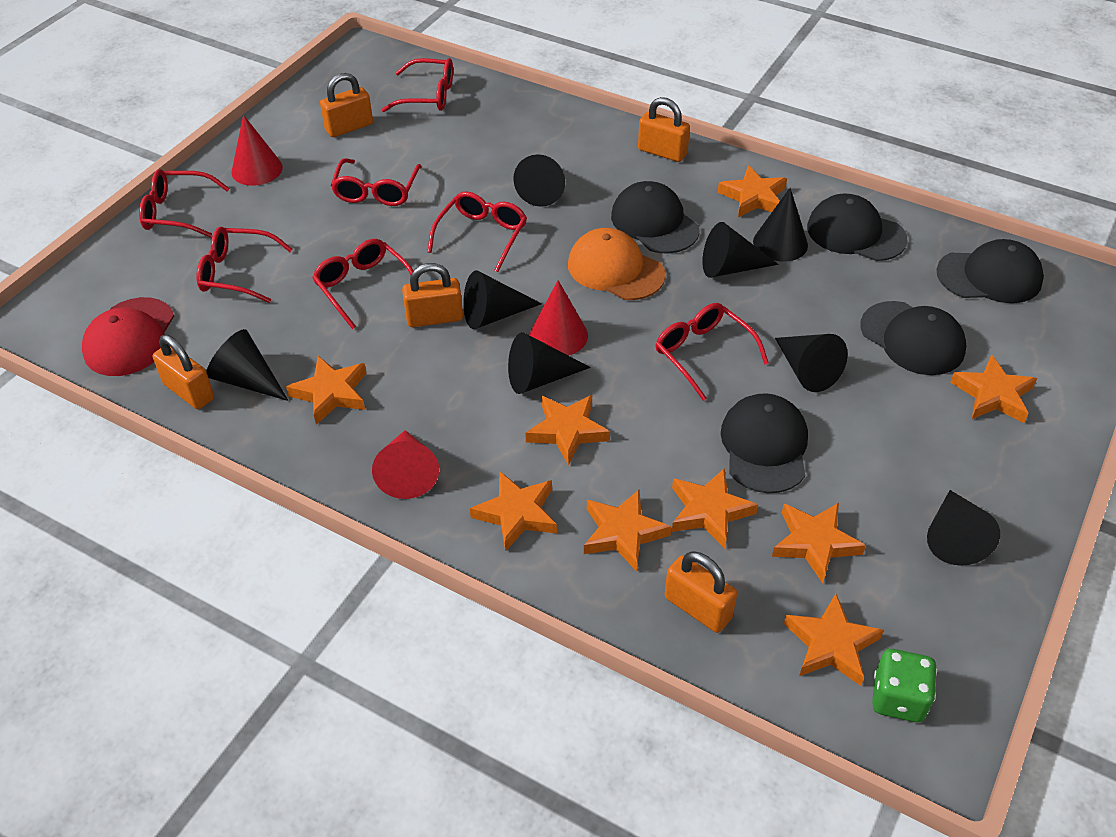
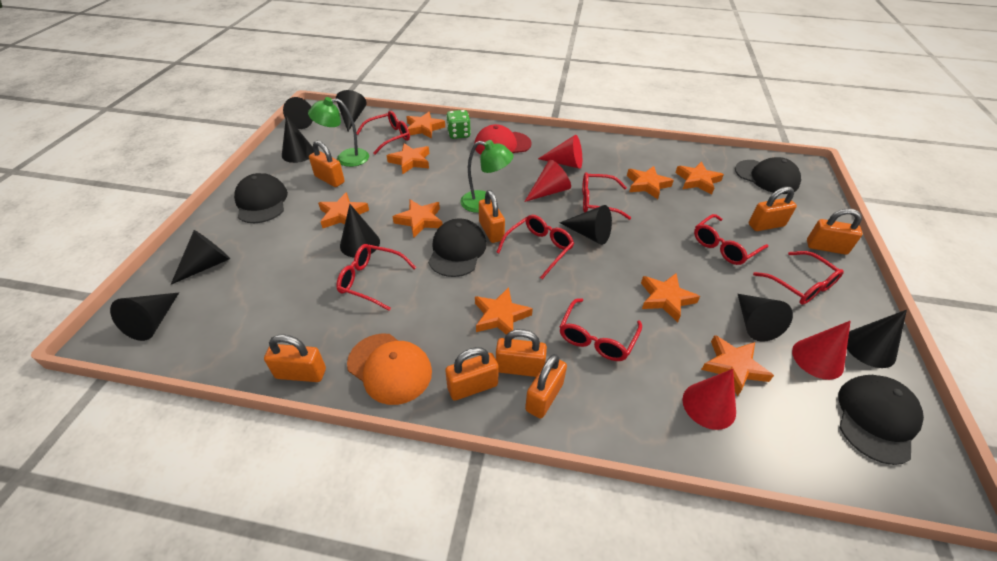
black cap: [611,181,700,254] [721,393,808,493] [807,194,908,261] [860,301,966,375] [936,239,1044,303] = 5 -> [234,173,288,223] [428,218,487,277] [735,157,801,194] [839,375,924,465] = 4
black cone: [206,329,289,401] [463,271,542,329] [508,332,591,394] [513,154,565,207] [702,222,778,278] [753,188,808,262] [775,334,848,392] [927,490,1000,566] = 8 -> [110,293,179,341] [171,230,230,285] [282,115,314,163] [283,97,313,129] [336,90,366,131] [340,204,380,258] [559,205,612,245] [738,294,793,342] [847,310,907,368] = 9
green lamp: none = 0 -> [308,97,369,167] [460,140,514,213] = 2
orange padlock: [153,335,214,409] [320,73,373,137] [402,263,463,327] [638,97,690,162] [665,551,737,633] = 5 -> [264,334,326,382] [309,141,345,187] [445,347,499,401] [479,190,505,243] [496,329,547,377] [525,354,567,419] [749,187,797,231] [807,209,863,255] = 8
red cone: [232,115,283,186] [372,430,439,499] [530,280,588,356] = 3 -> [524,160,571,202] [538,135,582,169] [682,369,736,430] [792,321,851,380] = 4

